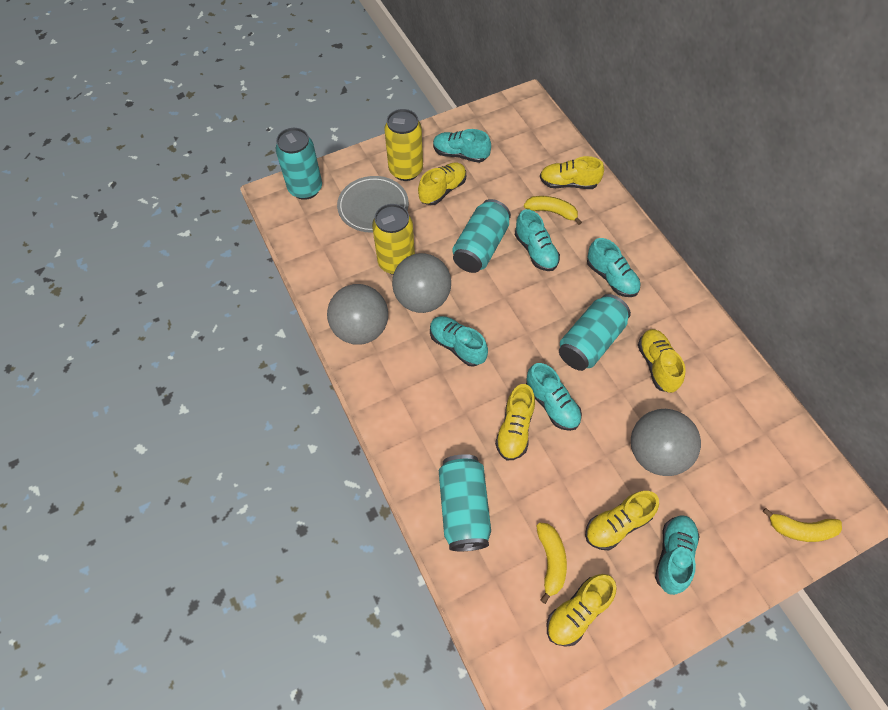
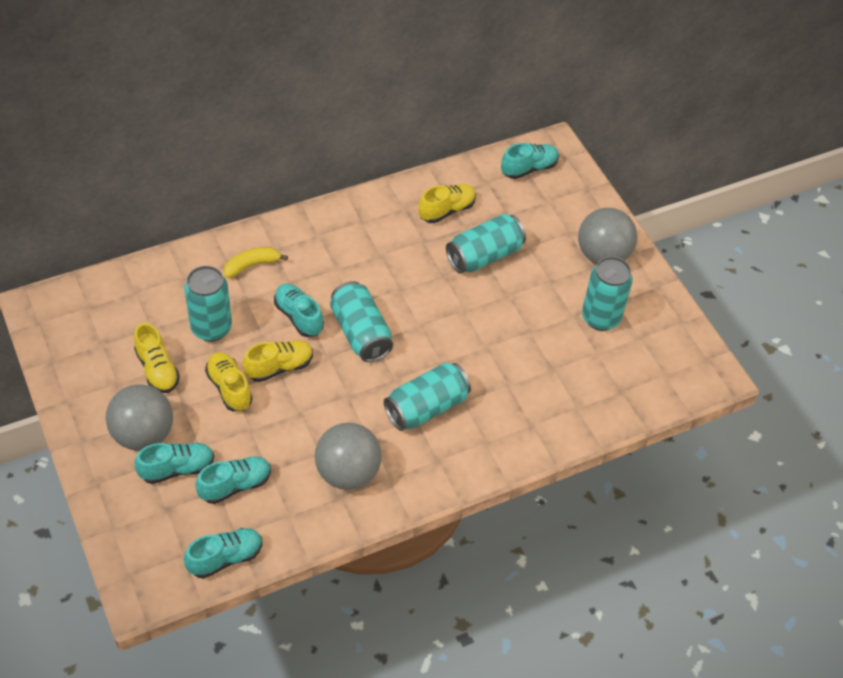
grey plate: [337,176,409,233] = 1 -> none = 0
turquoise can: [275,128,322,200] [439,454,491,551] [452,199,511,273] [559,294,631,371] = 4 -> [184,266,232,342] [330,281,393,362] [384,362,471,431] [446,214,526,274] [582,256,633,331] = 5
turquoise shoe: [430,316,488,367] [433,129,491,163] [515,209,560,271] [526,363,582,431] [587,238,641,297] [655,515,700,595] = 6 -> [135,443,214,484] [184,528,262,579] [195,456,271,504] [274,284,324,337] [501,143,559,179] = 5
yellow banana: [524,196,582,225] [537,522,567,604] [762,508,842,542] = 3 -> [224,247,288,278] = 1
yellow can: [372,204,415,275] [384,109,423,181] = 2 -> none = 0
yellow shoe: [418,162,466,205] [495,384,535,460] [540,156,604,189] [547,574,617,647] [585,491,659,550] [638,329,686,393] = 6 -> [134,323,180,393] [205,352,253,411] [243,340,313,382] [418,184,476,223] = 4

